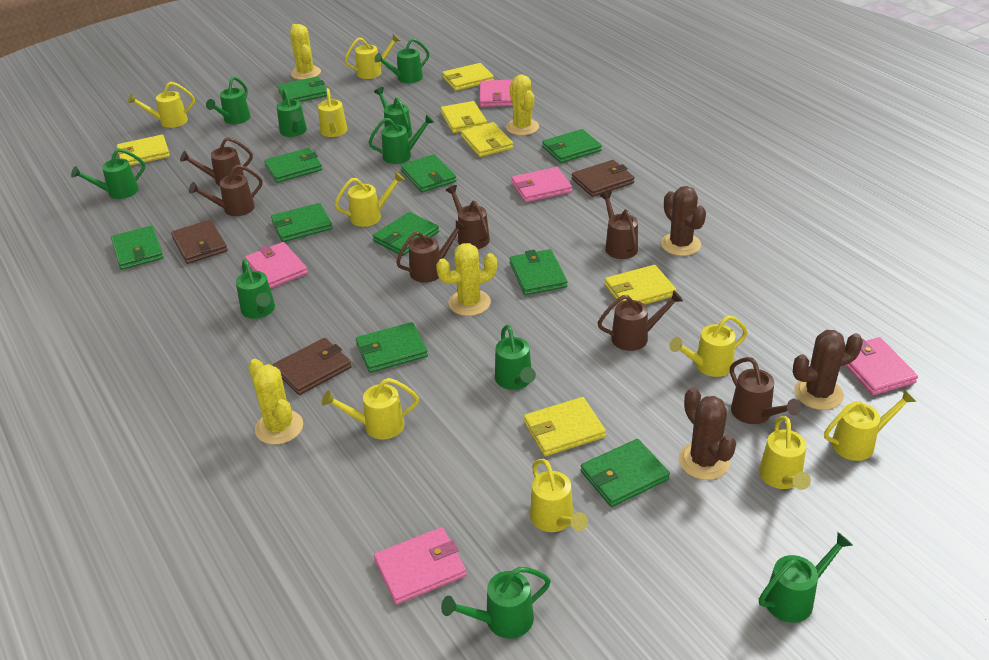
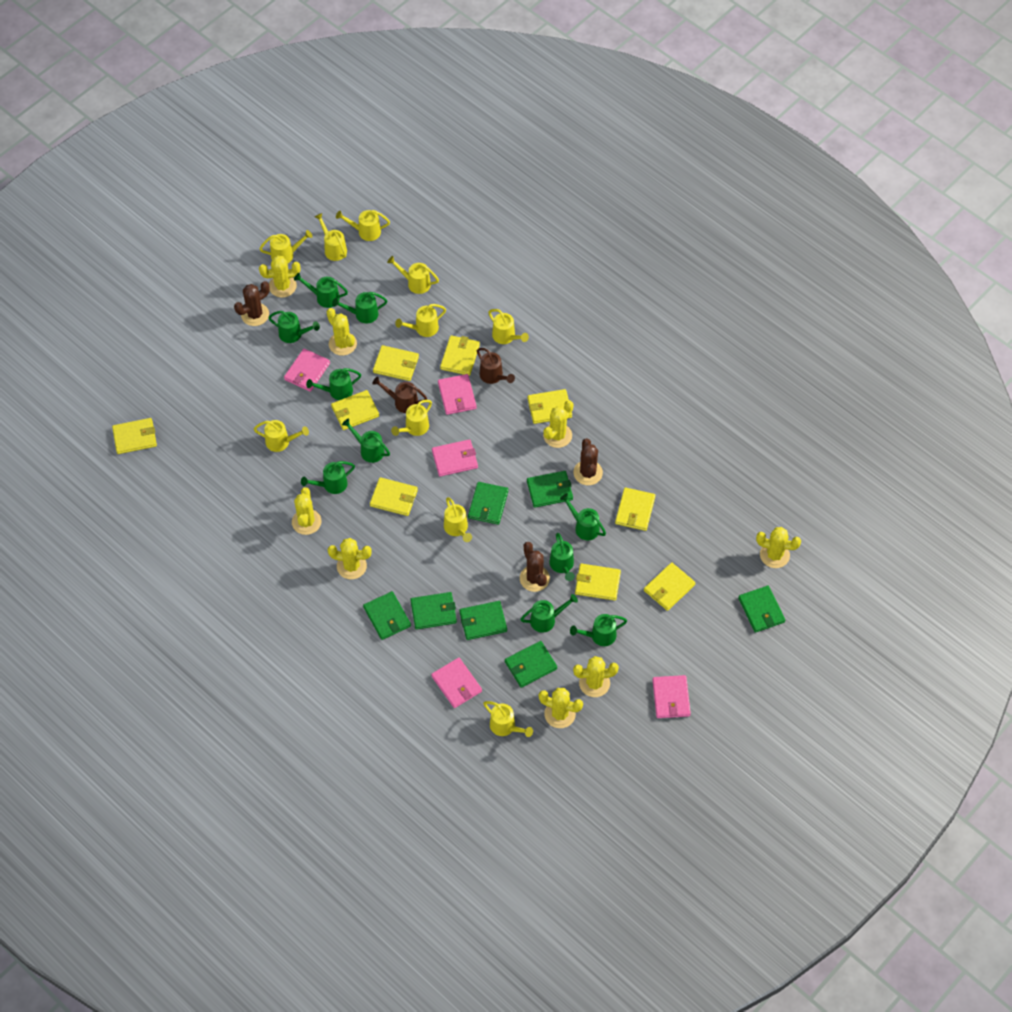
brown wallet: [171,220,228,264] [273,338,352,395] [572,160,635,197] = 3 -> none = 0
brown watering can: [180,137,253,186] [189,164,262,216] [396,220,466,283] [445,185,490,249] [598,290,683,351] [600,191,638,259] [730,357,801,424] = 7 -> [372,377,427,413] [477,348,515,384] = 2
green wallet: [111,226,164,270] [264,148,322,183] [271,203,332,242] [277,76,327,102] [356,322,428,373] [373,212,439,256] [401,154,456,193] [509,249,567,295] [542,129,602,163] [581,439,670,507] = 10 -> [363,591,411,640] [410,592,457,630] [459,601,507,640] [468,482,508,525] [505,641,557,688] [527,471,573,508] [738,585,785,633] = 7
yellow cactus: [248,359,303,445] [290,24,321,80] [436,243,497,316] [506,75,539,136] = 4 -> [259,255,301,298] [292,487,322,535] [327,308,357,356] [328,538,372,579] [539,688,583,728] [543,400,574,448] [573,656,619,697] [756,527,801,568] = 8
yellow wallet: [117,135,170,166] [441,101,487,133] [442,63,494,91] [461,122,513,157] [524,397,606,456] [604,265,676,304] = 6 -> [112,418,157,454] [331,390,379,430] [370,477,418,516] [373,345,419,381] [440,335,480,376] [528,389,572,424] [575,564,621,601] [615,487,655,531] [644,562,696,611] = 9
yellow watering can: [128,82,195,128] [318,88,347,137] [322,378,419,440] [334,172,405,227] [344,34,400,79] [530,459,588,532] [669,315,748,377] [759,416,811,490] [824,389,916,461] = 9 -> [254,420,309,452] [259,230,313,263] [315,213,347,261] [336,210,390,241] [387,256,439,294] [391,400,432,436] [395,304,446,337] [444,497,472,542] [483,701,533,737] [488,309,529,344] = 10

